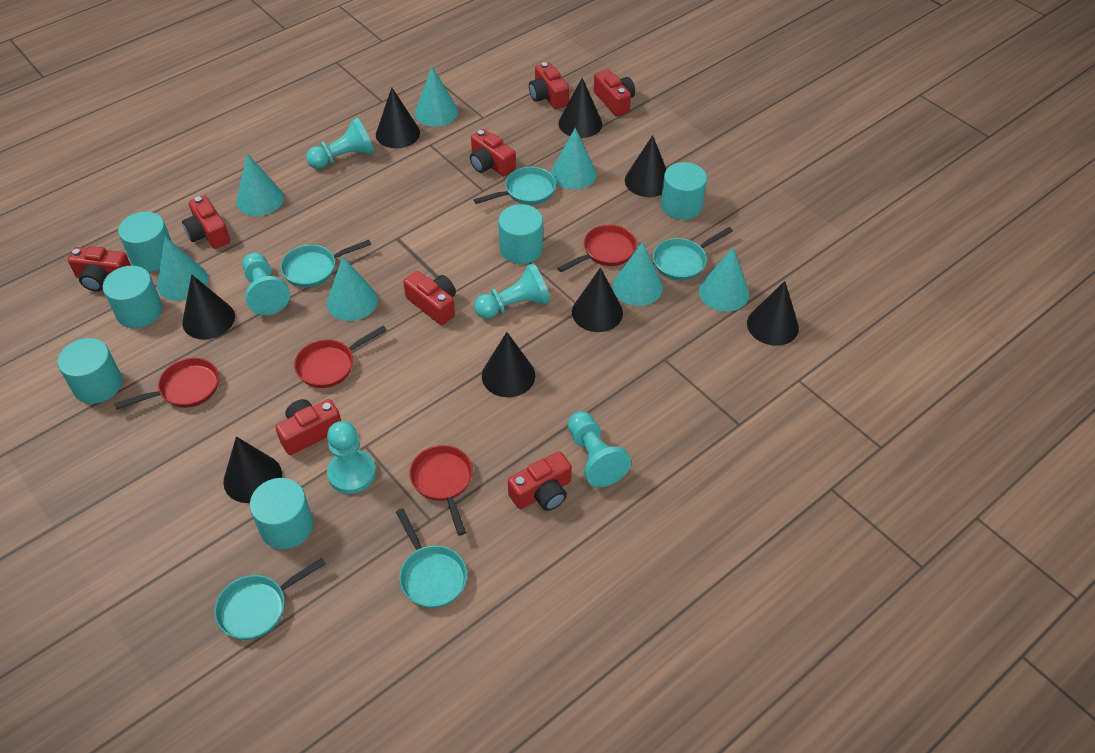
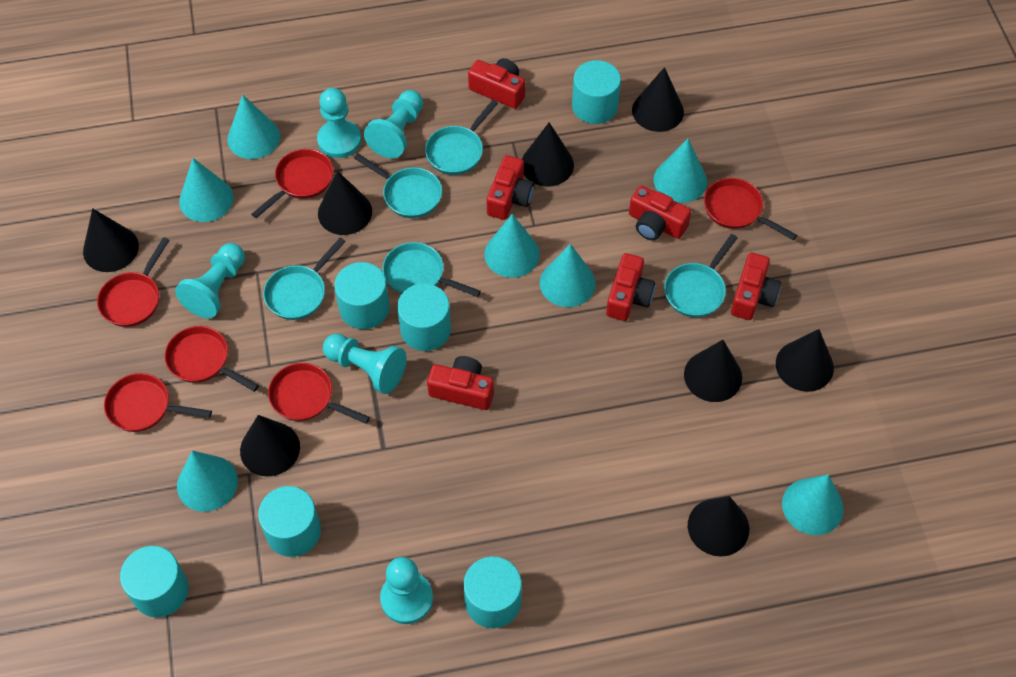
red camera: [68,246,131,292] [182,195,230,249] [275,399,341,455] [403,271,456,325] [470,129,516,176] [508,452,572,511] [529,62,569,109] [594,69,635,116] = 8 -> [427,356,494,410] [468,58,525,109] [487,155,535,220] [606,253,656,321] [629,185,691,240] [731,253,781,320] = 6
red pan: [114,358,219,410] [294,326,387,388] [409,445,473,535] [557,225,637,272] = 4 -> [97,237,170,327] [104,373,212,432] [164,326,259,392] [251,149,333,218] [268,363,370,424] [704,178,797,240] = 6

